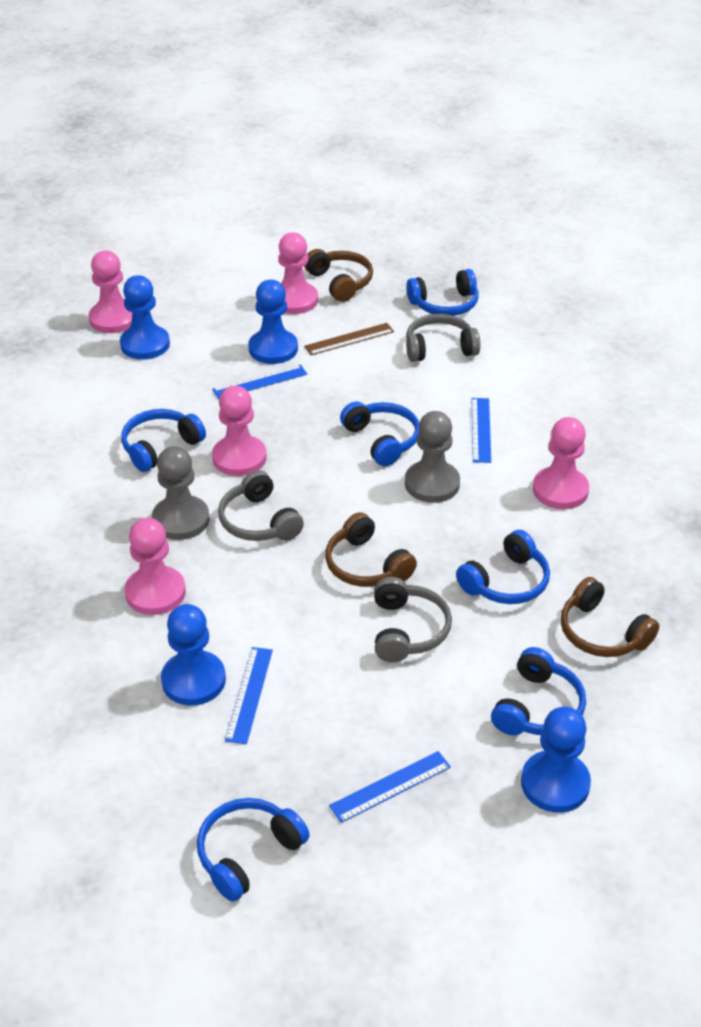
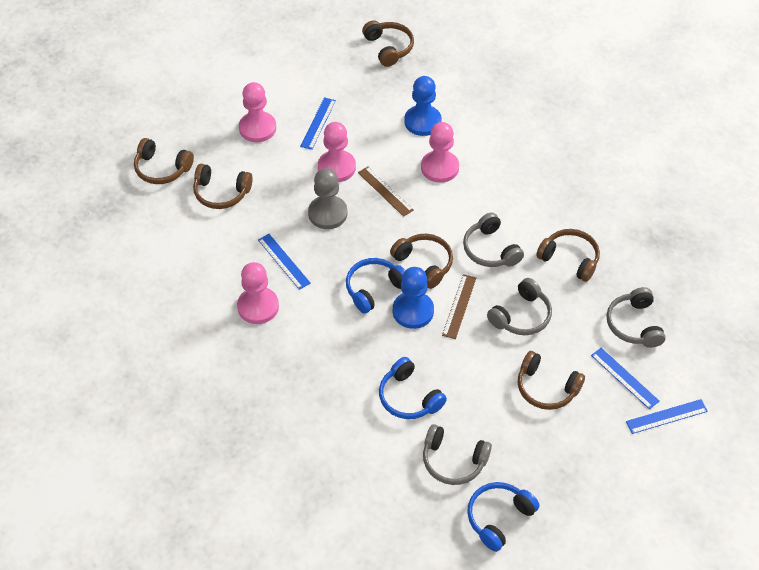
blue headphones: [121,409,206,472] [197,798,310,902] [340,402,419,466] [406,269,479,316] [456,530,550,604] [491,647,586,735] = 6 -> [346,258,405,313] [379,357,447,419] [467,482,540,552] = 3
blue pawn: [120,275,170,360] [161,604,226,706] [248,280,298,364] [521,707,591,813] = 4 -> [393,267,434,329] [404,76,442,136] = 2
brown headphones: [304,249,373,302] [325,512,417,587] [561,577,659,657] = 3 -> [134,138,194,184] [193,164,253,209] [362,20,414,67] [390,234,453,289] [518,351,585,410] [536,229,600,282] = 6
brown ruler: [304,323,394,355] = 1 -> [358,166,414,217] [442,274,476,339] = 2
grey headphones: [218,470,304,541] [374,577,452,662] [406,314,480,362] = 3 -> [423,424,492,485] [463,213,524,267] [487,278,552,335] [606,287,666,348] = 4
grey pawn: [152,446,210,540] [405,411,460,503] = 2 -> [308,168,347,229] = 1
pink pawn: [89,251,132,333] [125,518,186,615] [212,386,266,476] [278,232,318,314] [533,417,589,509] = 5 -> [237,262,279,324] [239,82,276,142] [318,122,356,182] [421,122,459,183] = 4

